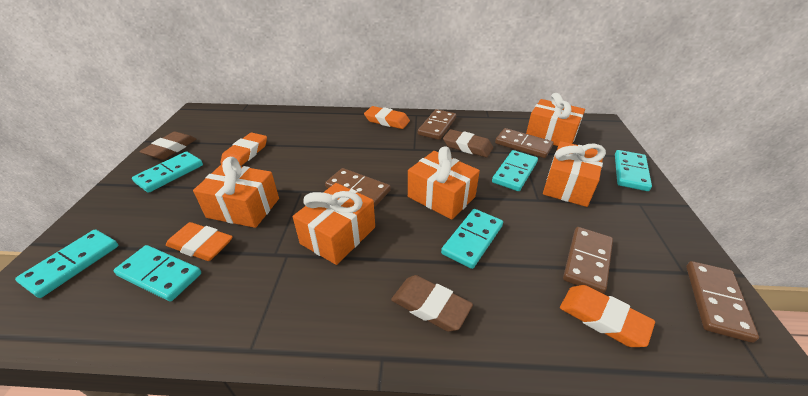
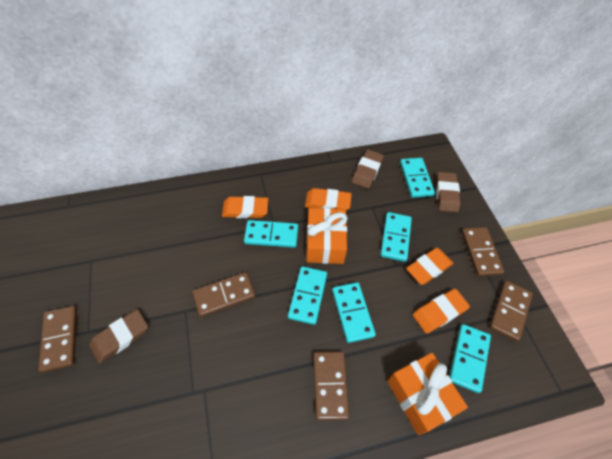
orange gift: [193,157,279,228] [293,183,375,265] [408,146,480,220] [526,93,585,146] [543,141,606,207] = 5 -> [306,208,347,264] [387,353,468,435] = 2

